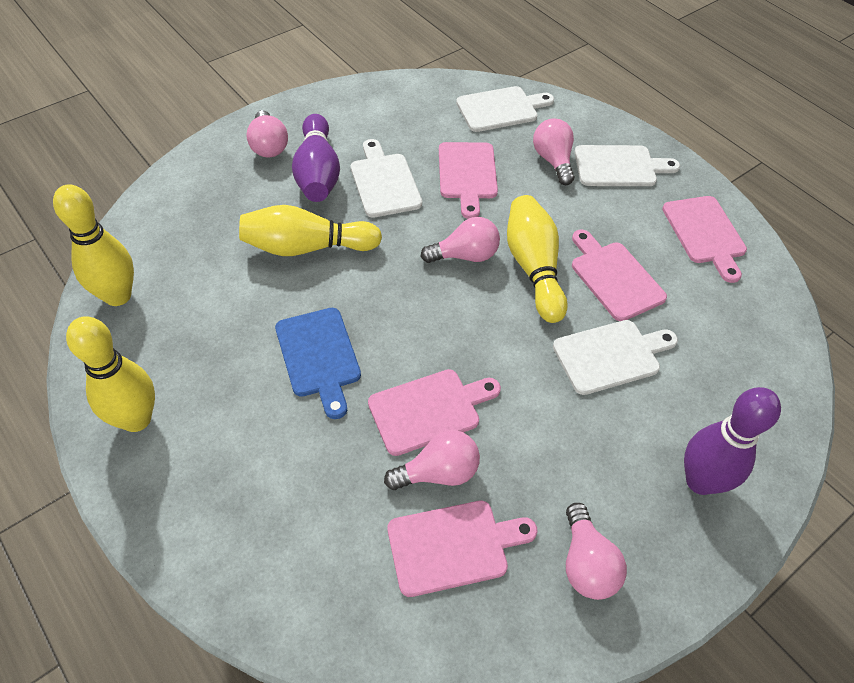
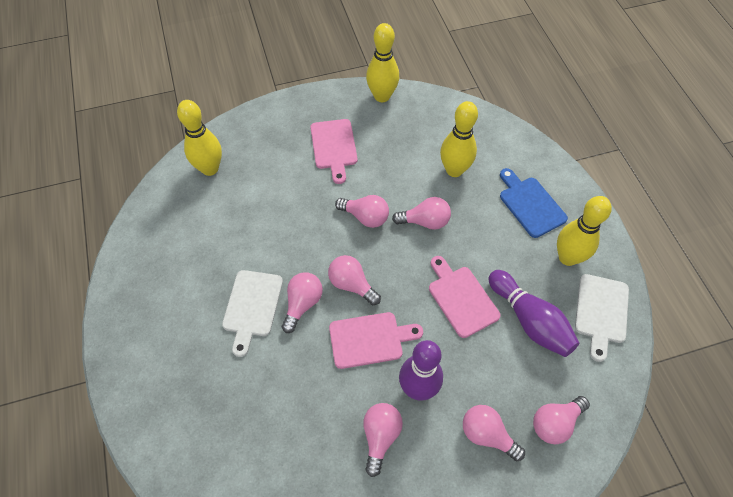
pink cutting board: [368,369,501,456] [388,501,538,597] [439,142,498,219] [572,229,667,321] [662,196,747,283] = 5 -> [310,119,358,184] [329,312,423,369] [429,256,501,338] = 3
pink light bulb: [246,110,288,158] [384,430,480,490] [421,217,500,263] [533,118,574,185] [566,503,627,600] = 5 -> [282,272,323,333] [328,255,381,305] [335,195,389,228] [363,403,403,477] [392,197,451,230] [463,405,525,461] [533,396,590,444] = 7
white cutting board: [351,139,422,218] [456,86,554,132] [553,320,678,395] [574,145,680,186] = 4 -> [222,270,283,357] [575,274,629,362] = 2

